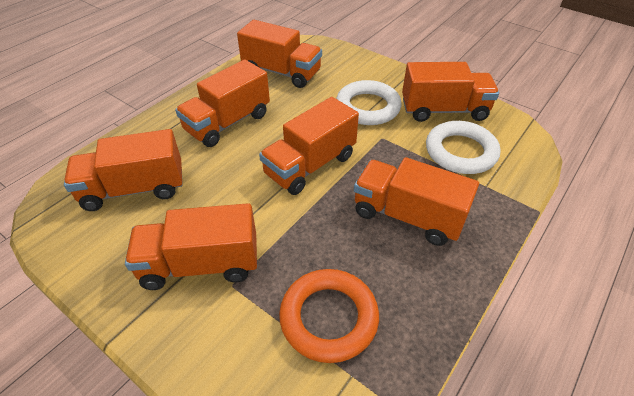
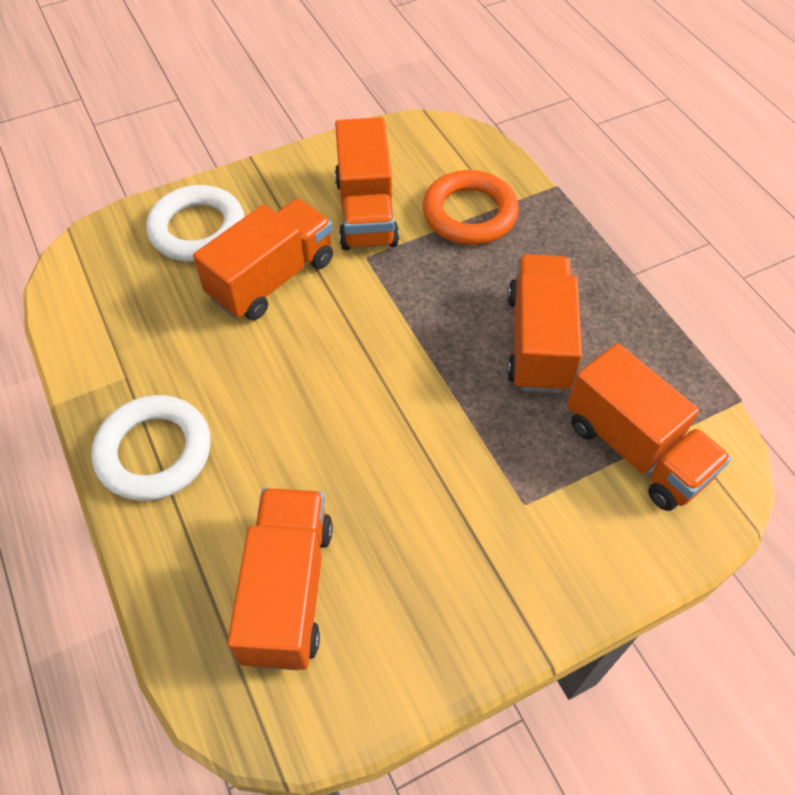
orange truck: [64,129,183,211] [125,203,257,290] [175,60,270,147] [237,20,322,88] [259,97,359,195] [354,157,479,246] [402,62,499,122] = 7 -> [193,199,333,320] [227,488,333,670] [335,117,399,250] [507,254,582,393] [567,343,731,511] = 5

